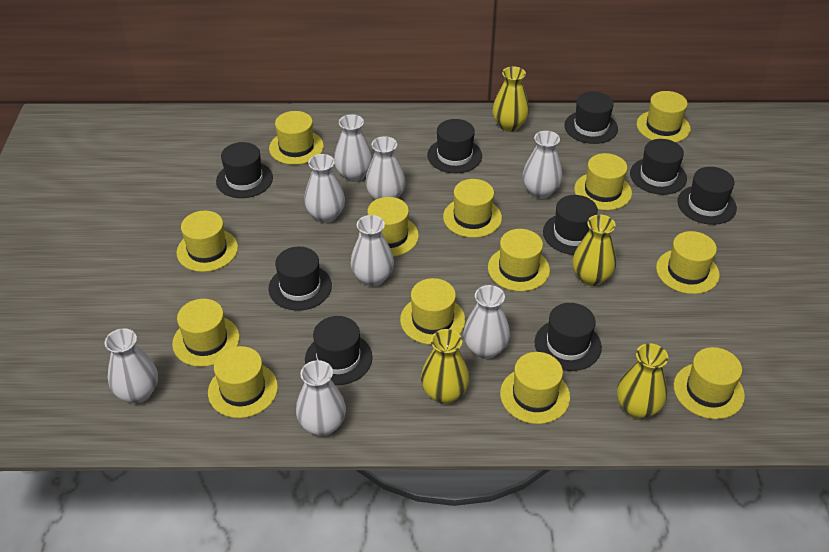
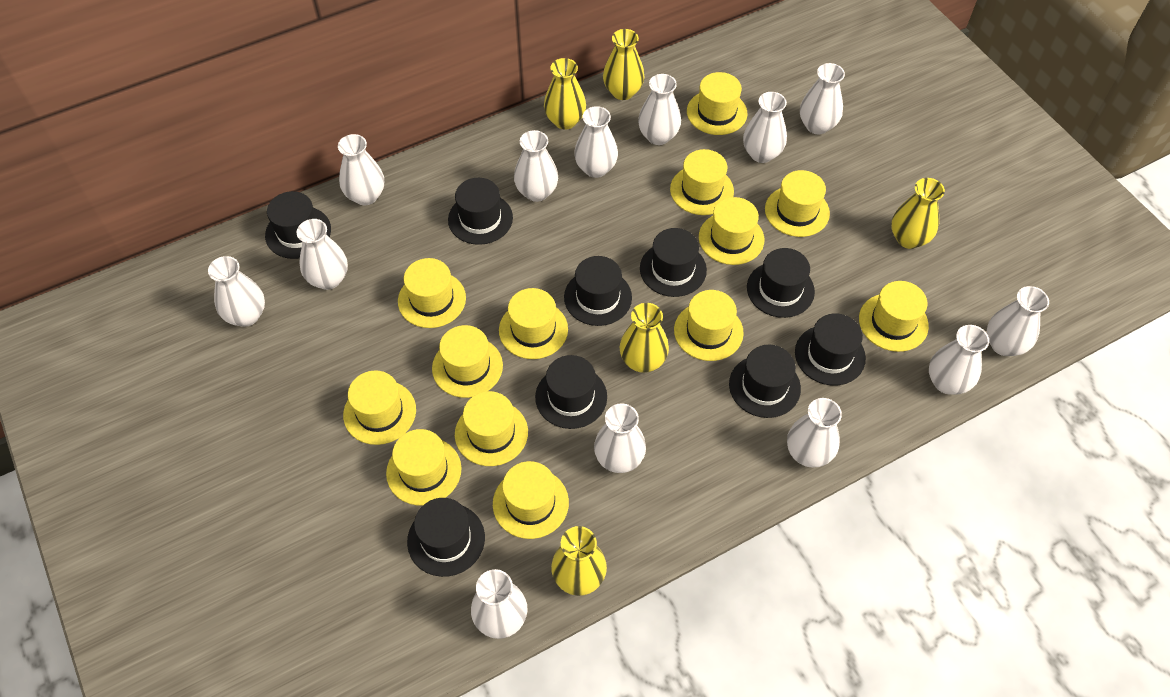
white vase: [105,328,158,404] [296,360,346,436] [304,154,345,223] [334,114,373,182] [351,215,394,287] [365,136,405,200] [463,285,510,359] [523,131,562,199] = 8 -> [208,256,265,327] [296,219,348,290] [338,134,384,205] [471,569,528,639] [514,130,558,202] [574,106,618,178] [594,403,646,473] [638,74,681,145] [743,92,787,163] [787,398,842,468] [800,63,845,134] [929,325,989,395] [987,286,1049,356] = 13
yellow vase: [421,329,469,404] [492,66,529,132] [572,215,616,286] [617,343,668,419] = 4 -> [544,58,586,129] [551,526,607,596] [603,29,644,100] [620,303,669,373] [891,178,945,249] = 5

